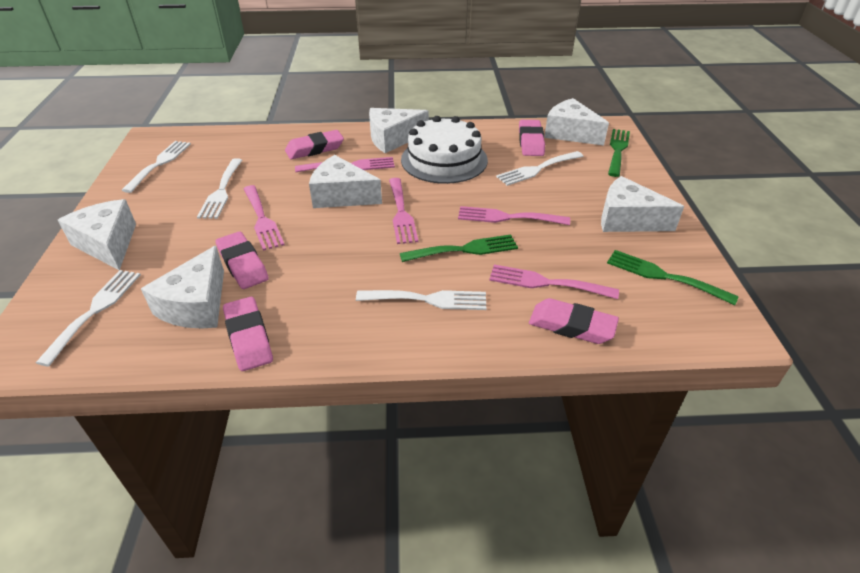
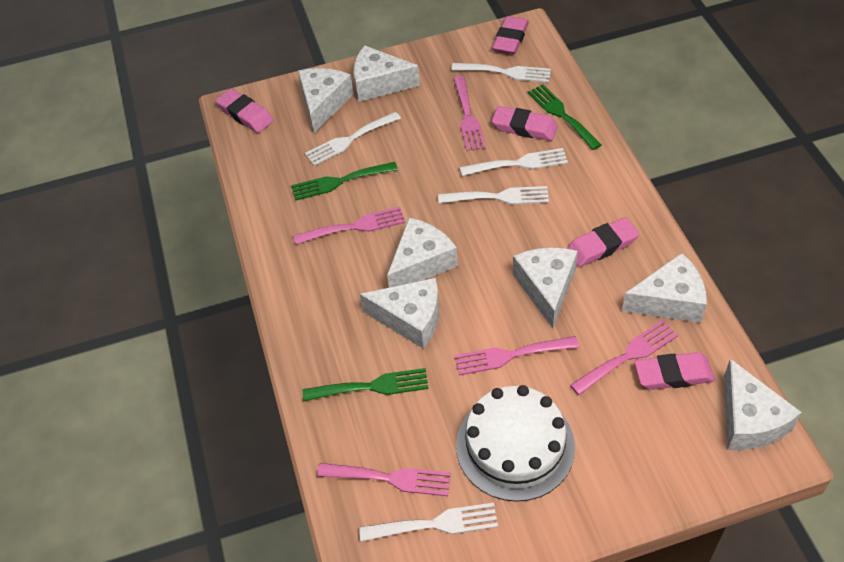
white cheese: [58,199,136,270] [141,246,224,329] [309,155,382,208] [369,108,429,153] [544,98,609,146] [601,176,684,232] = 6 -> [298,68,354,133] [354,45,420,102] [360,278,439,349] [387,218,458,288] [513,247,578,328] [622,253,707,323] [724,359,802,450] = 7

